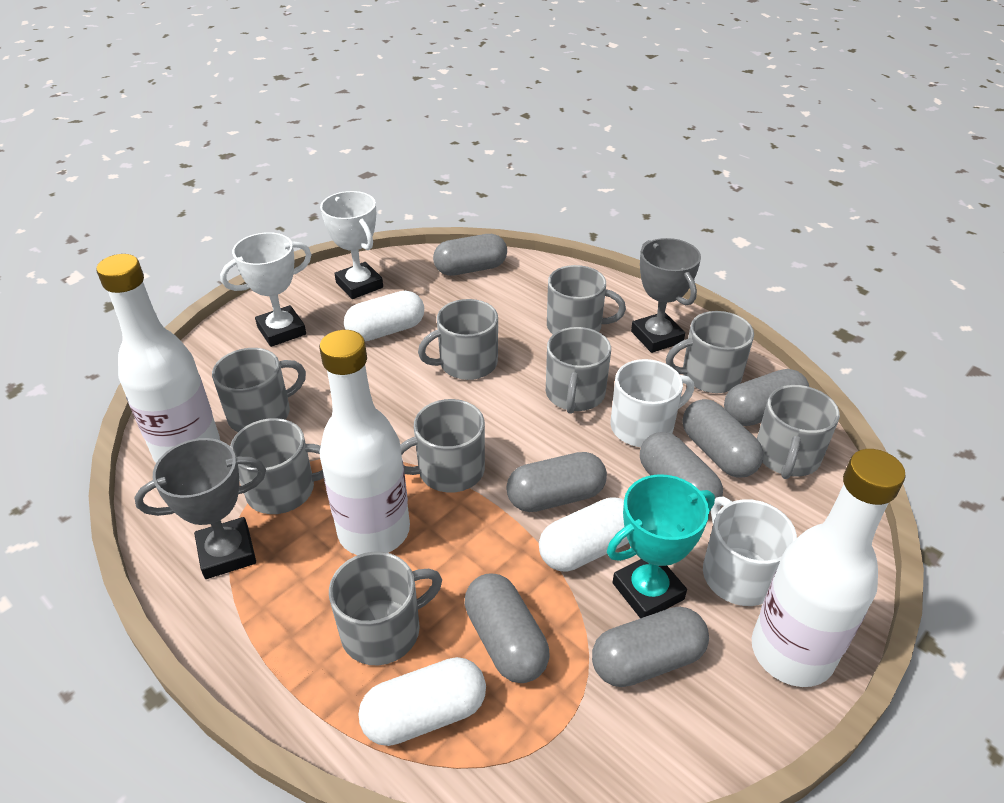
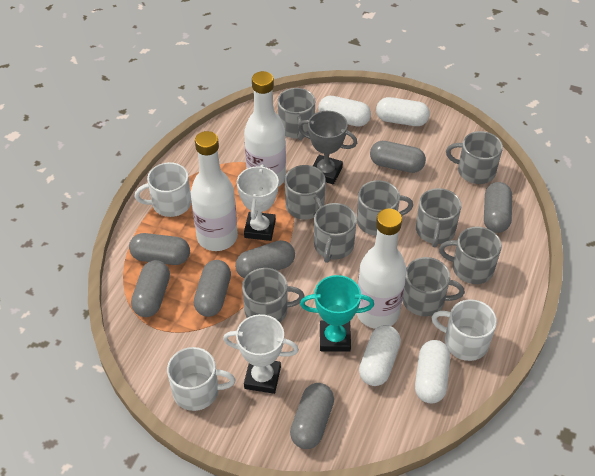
grey trophy: [134,438,266,579] [631,238,701,353] = 2 -> [298,111,357,184] = 1
white capsule: [344,290,424,341] [358,657,486,746] [539,497,629,572] = 3 -> [318,96,371,127] [359,325,401,386] [376,97,430,126] [415,340,450,403] = 4
white mug: [610,359,694,447] [703,496,797,606] = 2 -> [135,162,191,217] [167,347,236,411] [431,299,497,361] = 3

